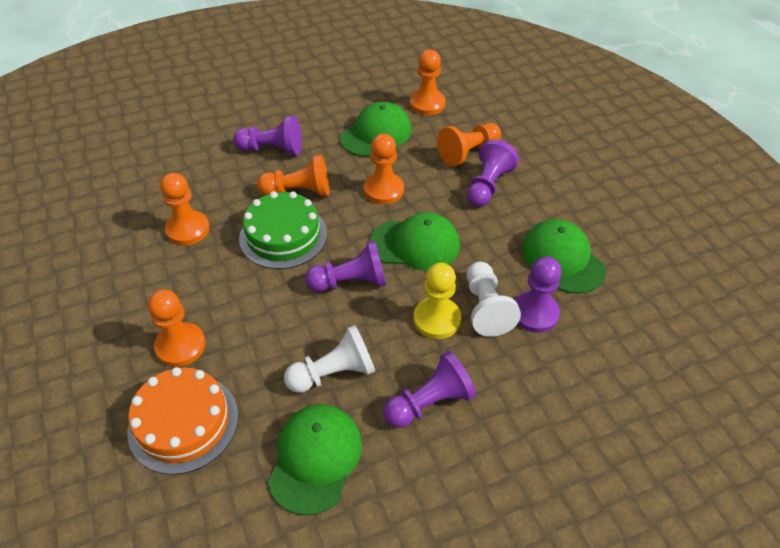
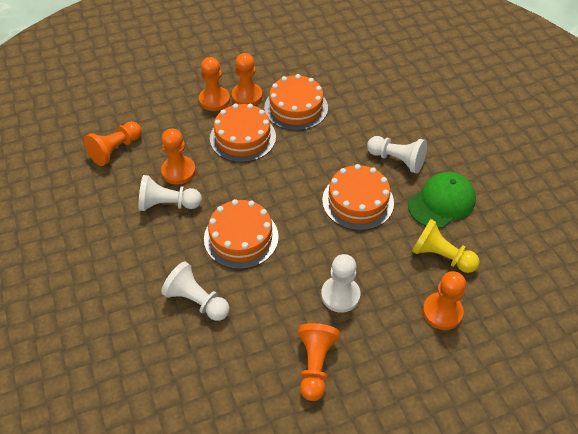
green cake: [239,191,327,269] = 1 -> none = 0
green cap: [268,404,362,516] [340,102,412,157] [370,212,460,271] [522,219,606,294] = 4 -> [408,172,476,228] = 1
orange cake: [127,367,238,475] = 1 -> [204,199,279,269] [210,104,276,162] [264,74,328,131] [322,164,394,231] = 4
purple pawn: [233,116,302,155] [305,240,386,292] [383,351,476,428] [467,139,519,207] [514,256,561,333] = 5 -> none = 0
white pawn: [284,325,375,393] [466,262,521,337] = 2 -> [138,175,202,211] [161,261,230,321] [321,254,360,313] [367,136,427,173] = 4

